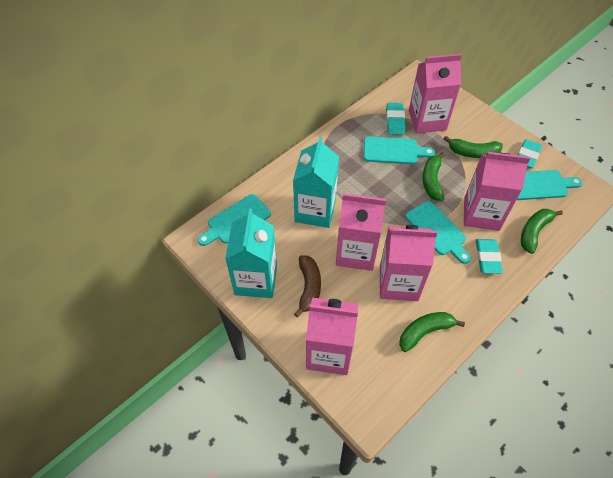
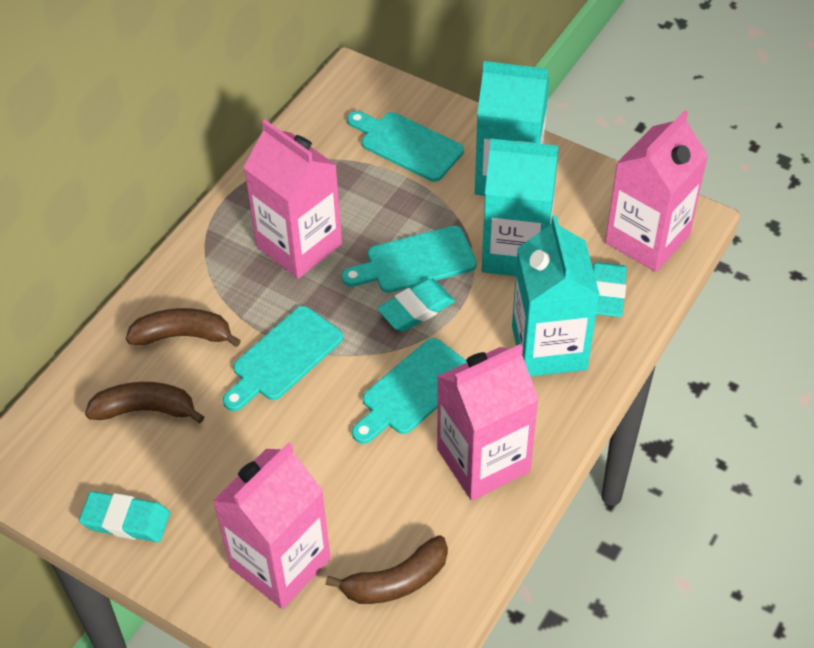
brown banana: [294,255,321,317] = 1 -> [85,382,204,423] [126,308,241,347] [326,535,448,604] = 3
green banana: [399,312,465,352] [422,152,445,201] [444,136,503,158] [521,209,563,254] = 4 -> none = 0
pink carton: [306,298,358,375] [336,193,386,271] [380,225,437,301] [409,54,462,133] [464,152,530,231] = 5 -> [213,442,331,609] [244,120,342,279] [437,344,539,501] [605,110,708,272] = 4
turquoise carton: [225,209,277,298] [293,137,339,228] = 2 -> [475,61,549,196] [482,139,558,276] [512,215,600,377] = 3

